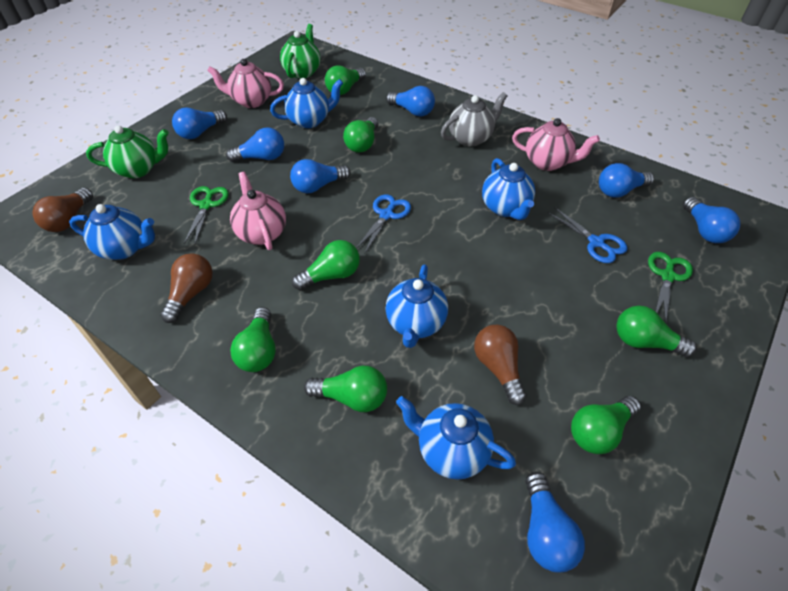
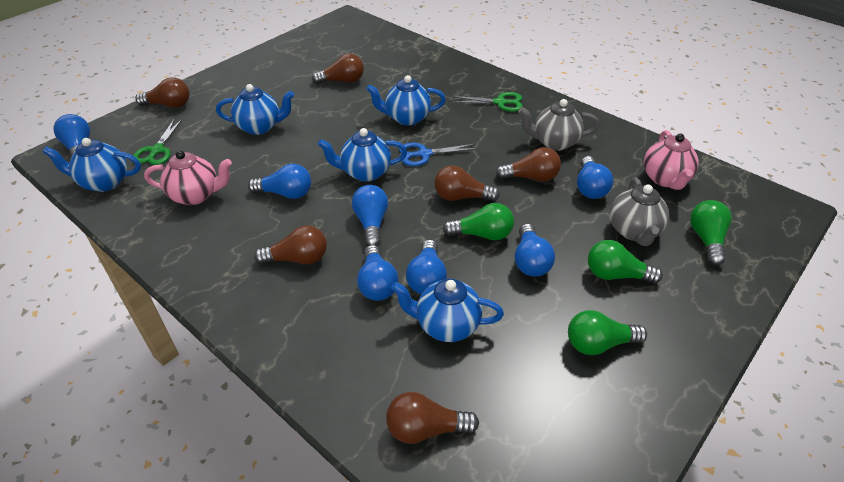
blue scissors: [356,194,411,253] [547,207,628,263] = 2 -> [399,143,478,166] = 1
brown light bulb: [32,188,93,232] [160,253,213,323] [474,325,527,405] = 3 -> [135,77,190,108] [254,225,327,265] [312,54,364,84] [386,392,479,444] [434,165,500,202] [495,147,561,182] = 6
green light bulb: [230,307,276,372] [292,240,360,290] [304,366,387,412] [325,65,366,95] [343,117,379,153] [571,396,641,454] [616,306,697,357] = 7 -> [443,203,514,240] [568,310,647,355] [588,240,663,284] [690,200,732,266] = 4
green teapot: [86,126,169,178] [280,24,320,79] = 2 -> none = 0
grey teapot: [441,92,507,147] = 1 -> [518,99,599,151] [610,177,669,246] = 2
pink teapot: [207,59,284,108] [230,172,286,250] [512,118,600,171] = 3 -> [144,150,232,205] [644,130,699,190] = 2

